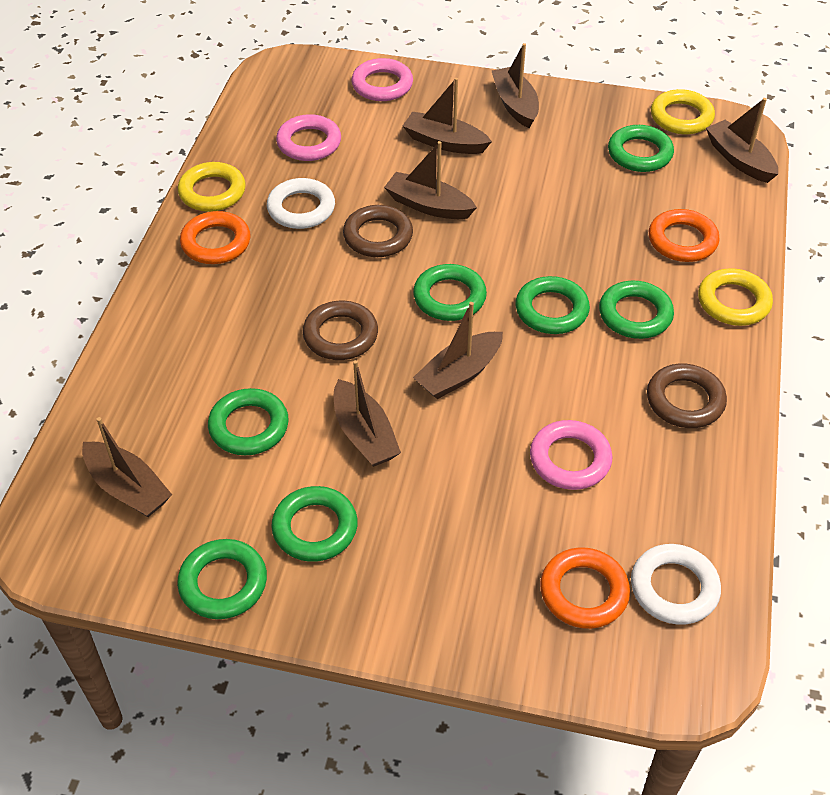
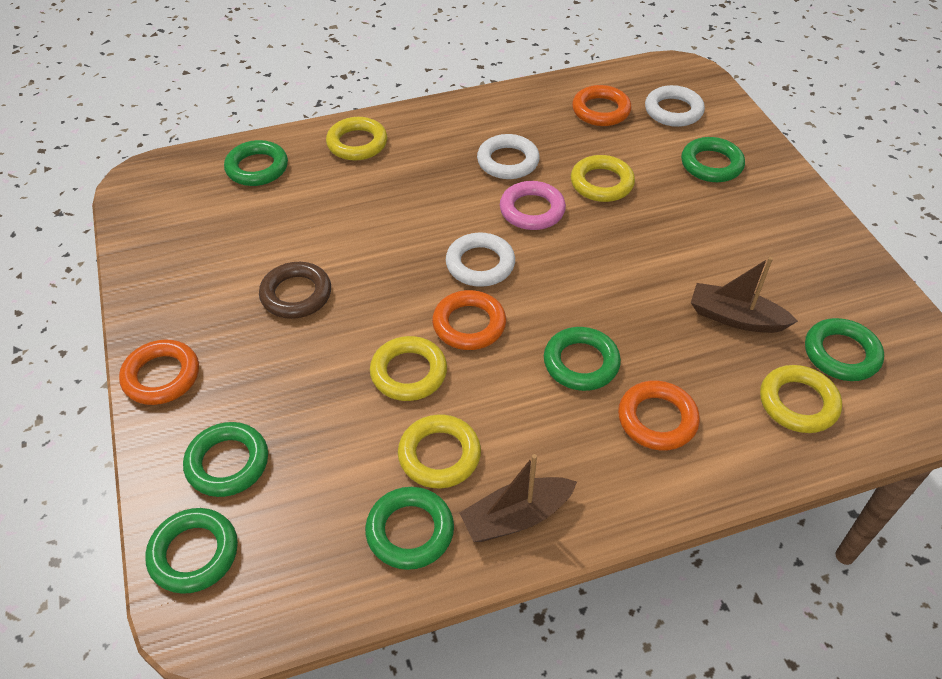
brown boat: [82,417,172,517] [334,360,401,467] [384,141,477,219] [403,78,492,154] [413,302,503,399] [492,43,539,128] [706,98,778,183] = 7 -> [460,454,577,542] [691,257,798,333] = 2
brown ring: [303,301,378,360] [343,205,413,257] [647,364,727,428] = 3 -> [259,262,331,319] = 1
orange ring: [180,211,251,264] [540,547,630,629] [649,209,720,262] = 3 -> [119,340,199,405] [432,290,506,350] [572,85,632,126] [618,381,700,450] = 4
pink ring: [276,114,341,161] [351,58,413,101] [530,420,612,490] = 3 -> [500,181,566,230] = 1
white ring: [267,178,335,229] [631,544,721,625] = 2 -> [446,232,515,287] [477,134,540,179] [645,85,705,127] = 3
yellow ring: [178,162,246,212] [651,89,715,134] [698,268,773,326] = 3 -> [326,117,387,161] [370,336,447,401] [398,414,481,488] [571,155,635,202] [760,365,842,433] = 5

